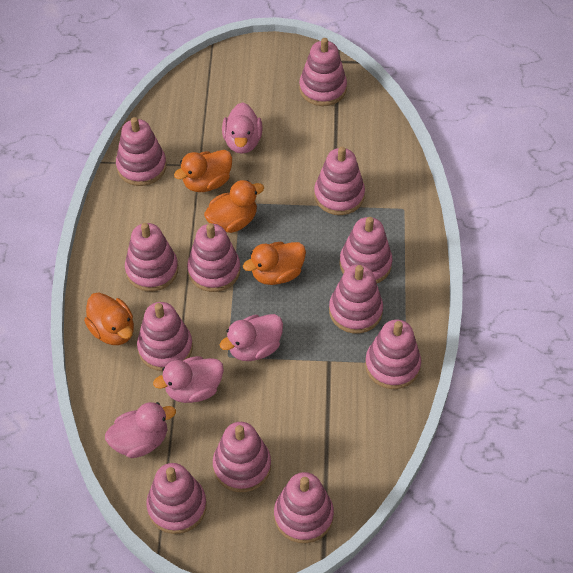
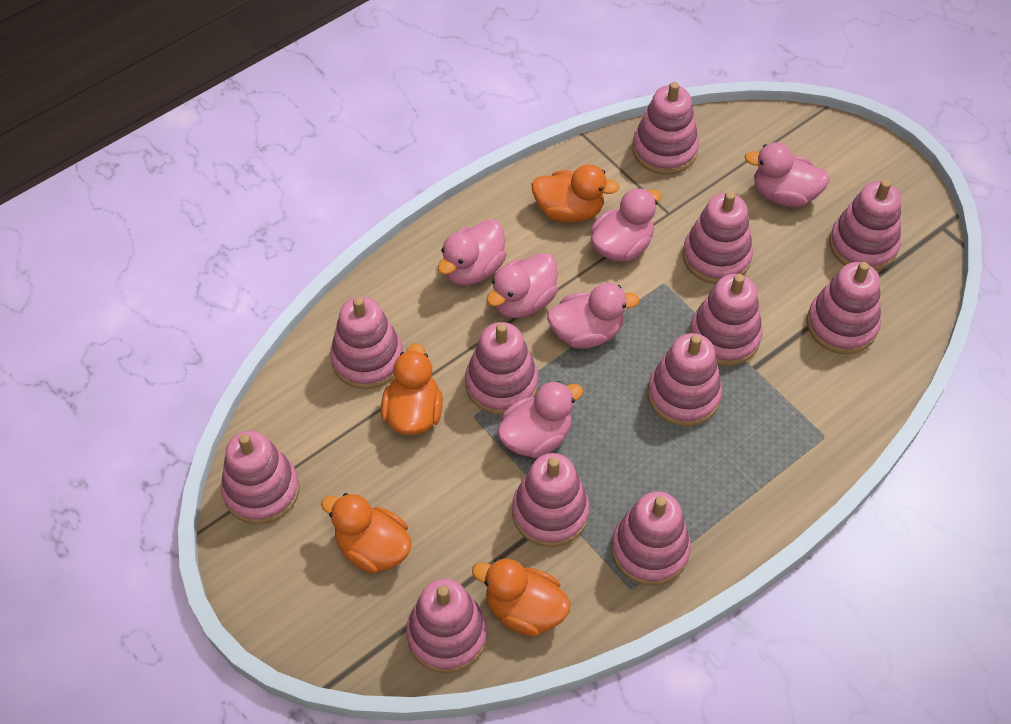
pink duck: [105,402,176,458] [153,356,224,403] [220,314,283,361] [222,102,263,154] = 4 -> [438,219,506,285] [487,253,558,318] [497,381,583,458] [547,283,639,349] [591,188,662,262] [744,143,830,207] = 6

